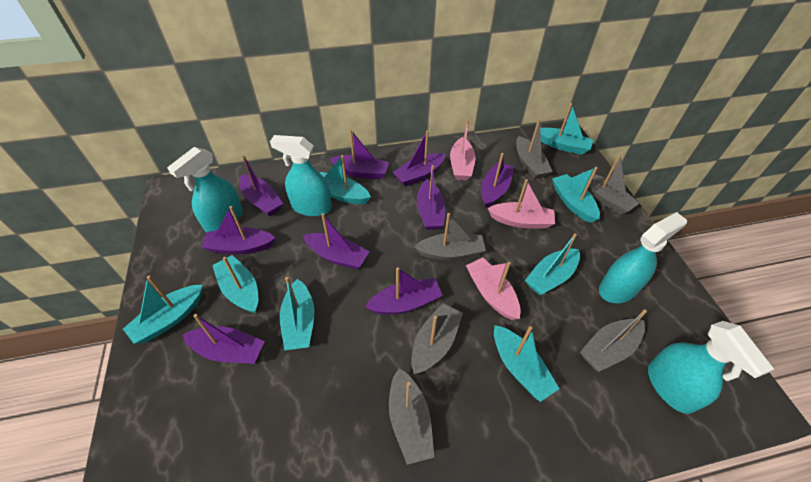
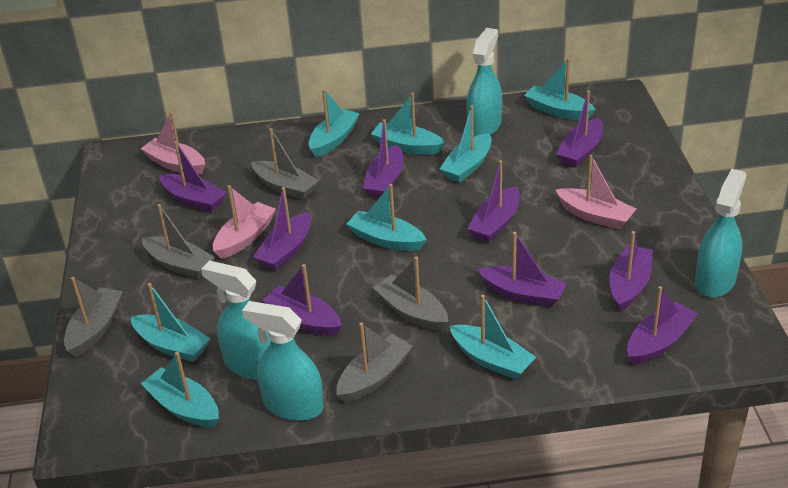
grey boat: [389,368,434,465] [411,303,463,374] [414,213,486,260] [516,118,553,179] [580,309,647,372] [582,154,640,215] = 6 -> [64,277,123,357] [142,204,215,279] [251,128,319,200] [336,322,413,402] [373,256,448,331] = 5

